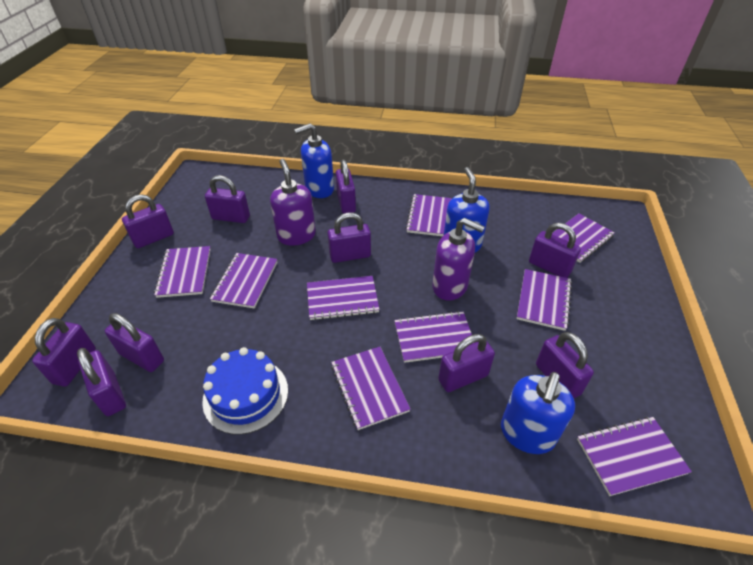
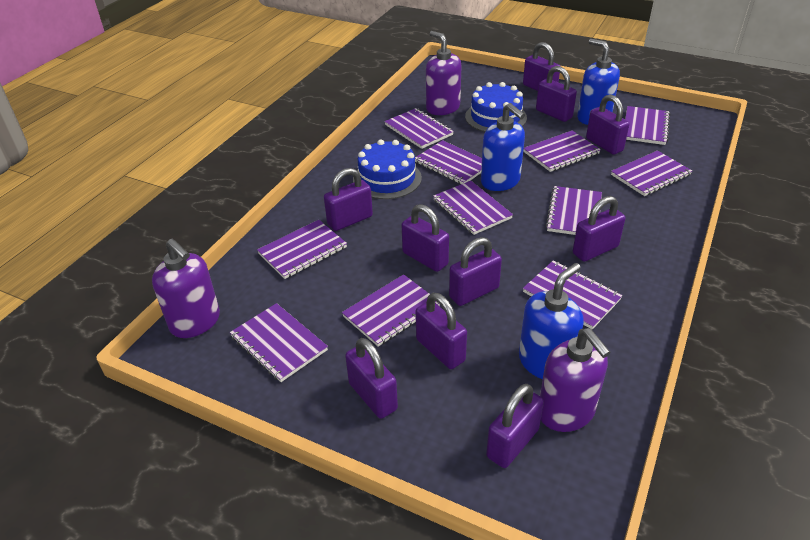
blue cake: [202,347,288,435] = 1 -> [353,139,422,199] [465,82,527,132] = 2
purple notebook: [154,246,211,298] [210,253,277,309] [307,276,380,320] [331,347,410,430] [394,311,473,363] [405,194,452,236] [517,269,572,331] [552,214,615,263] [577,417,692,496] = 9 -> [230,303,328,382] [257,220,347,279] [342,274,440,347] [384,108,454,149] [415,140,482,184] [433,181,513,235] [523,131,601,172] [523,260,622,329] [546,186,602,235] [611,150,692,196] [625,106,670,145] = 11
purple soap dispenser: [270,159,316,246] [432,218,485,301] = 2 -> [152,239,220,338] [426,31,462,115] [540,328,611,432] = 3

